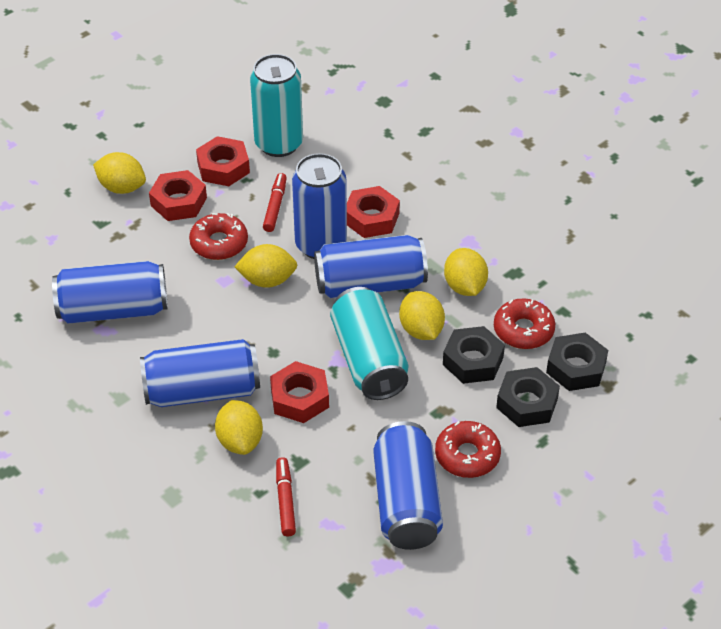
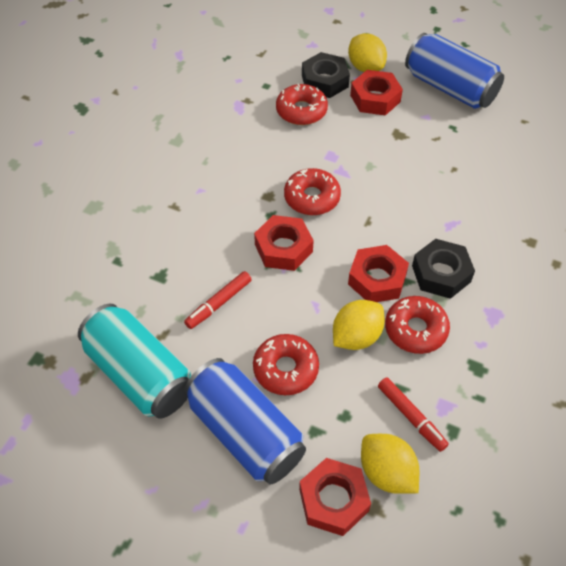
black nut: [443,326,505,384] [496,367,560,427] [546,333,608,391] = 3 -> [302,52,350,98] [412,239,475,299] = 2
blue can: [52,261,168,324] [140,339,260,407] [292,153,347,259] [314,235,428,298] [373,421,443,550] = 5 -> [184,358,306,484] [405,33,504,109] = 2
red donut: [189,213,248,260] [435,421,501,478] [494,298,555,349] = 3 -> [253,334,319,395] [276,84,328,125] [284,168,341,215] [385,296,450,354] = 4
turquoise can: [250,54,303,157] [330,287,408,400] = 2 -> [78,304,191,419] = 1
yellow lemon: [93,152,146,194] [215,400,263,455] [235,244,297,288] [399,291,445,340] [444,248,488,296] = 5 -> [333,300,385,350] [348,33,387,72] [361,434,419,494] = 3

